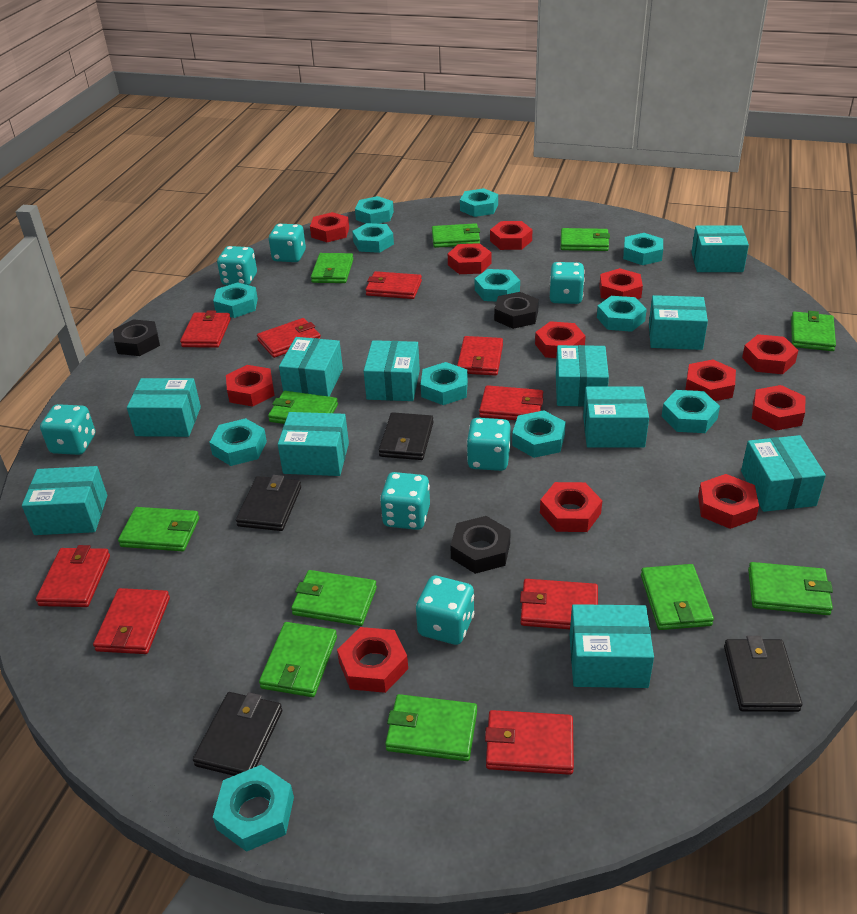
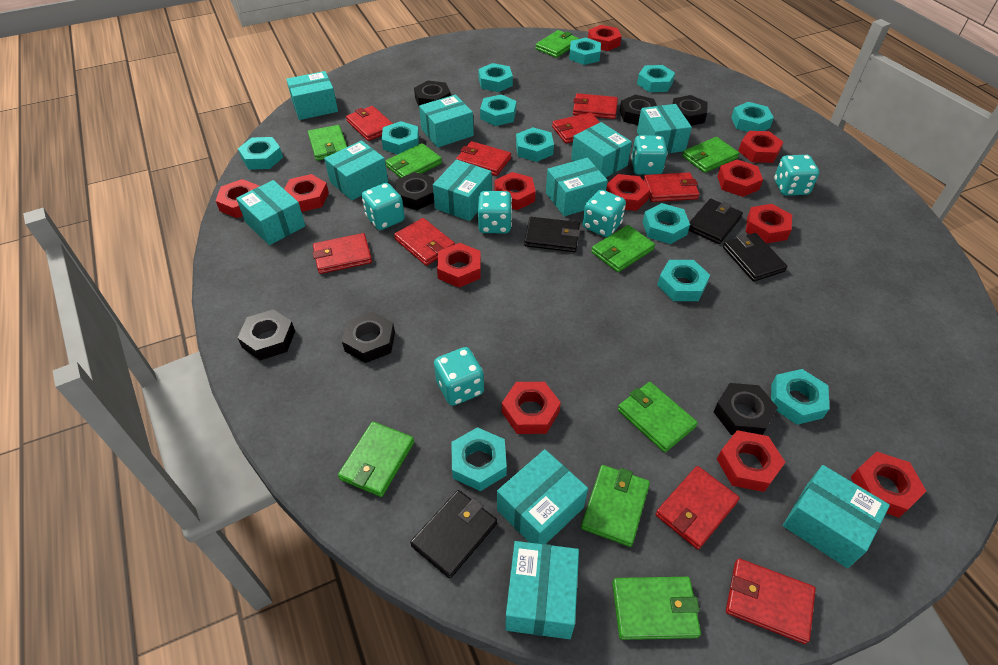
black nut: [113,319,160,356] [450,516,511,574] [494,292,539,329] = 3 -> [237,309,295,360] [342,311,395,363] [396,172,434,210] [414,80,451,106] [620,94,657,125] [672,95,708,126] [713,383,778,435] = 7
green wallet: [118,507,199,551] [259,622,337,697] [268,391,338,424] [291,570,377,626] [311,253,353,283] [385,694,477,761] [432,223,480,248] [561,228,610,251] [641,564,714,630] [748,562,833,615] [791,311,836,351] = 11 -> [308,125,347,161] [338,422,414,497] [385,143,442,178] [535,30,579,58] [581,465,650,547] [591,225,655,272] [612,577,701,640] [618,382,698,452] [682,137,740,173] = 9
turquoise dice: [40,404,95,455] [217,246,257,285] [269,224,306,262] [380,472,430,530] [416,576,474,645] [467,418,510,471] [550,262,585,304] = 7 -> [362,183,405,230] [434,347,484,406] [478,191,512,233] [583,189,626,237] [631,135,667,175] [774,155,819,196] = 6

